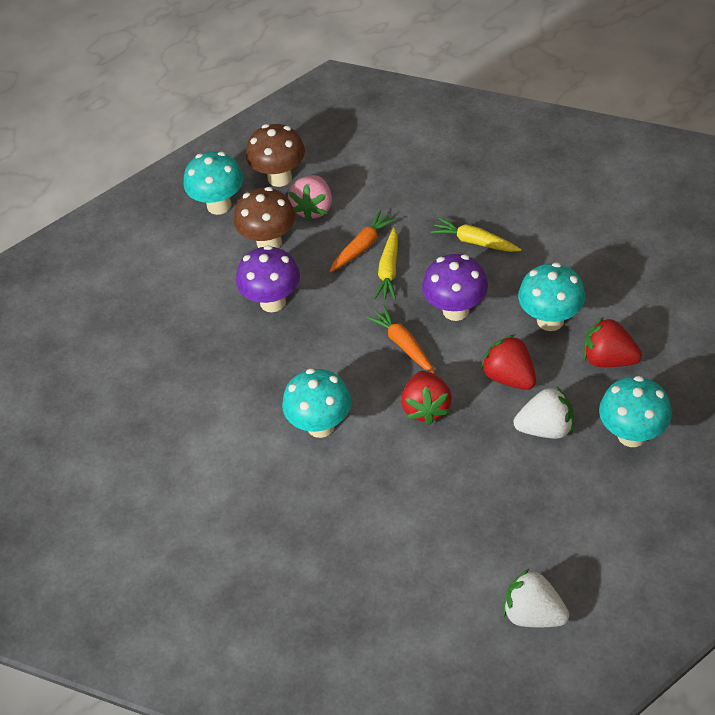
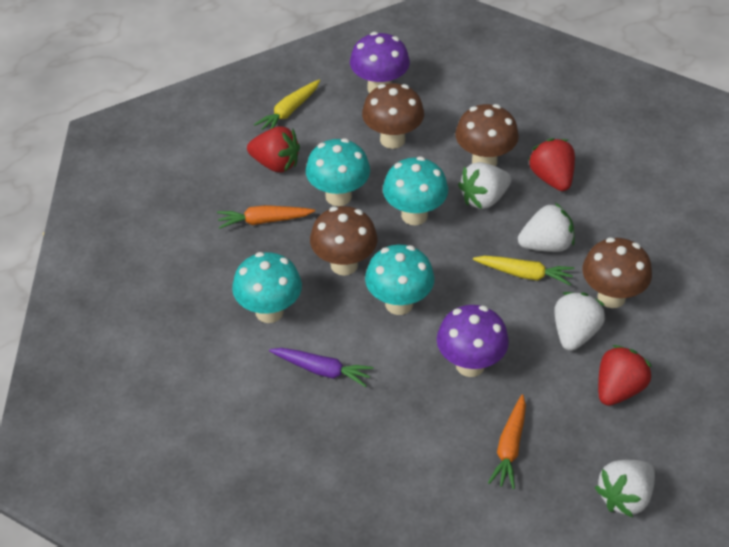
brown mushroom: [234,187,295,248] [246,124,305,187] = 2 -> [310,206,377,276] [362,83,424,149] [455,104,519,166] [582,237,652,308] = 4
pink strawberry: [288,175,332,221] = 1 -> none = 0
purple carrot: none = 0 -> [269,348,374,387] = 1
white strawberry: [503,569,569,628] [513,386,574,439] = 2 -> [458,162,511,209] [518,203,575,252] [554,292,605,351] [595,460,655,518] = 4

